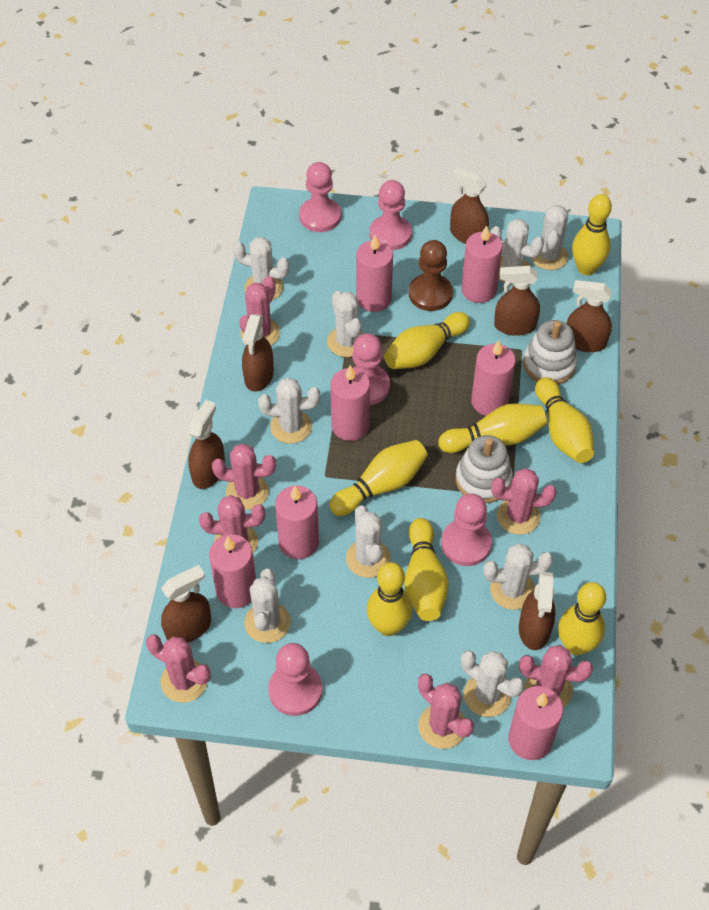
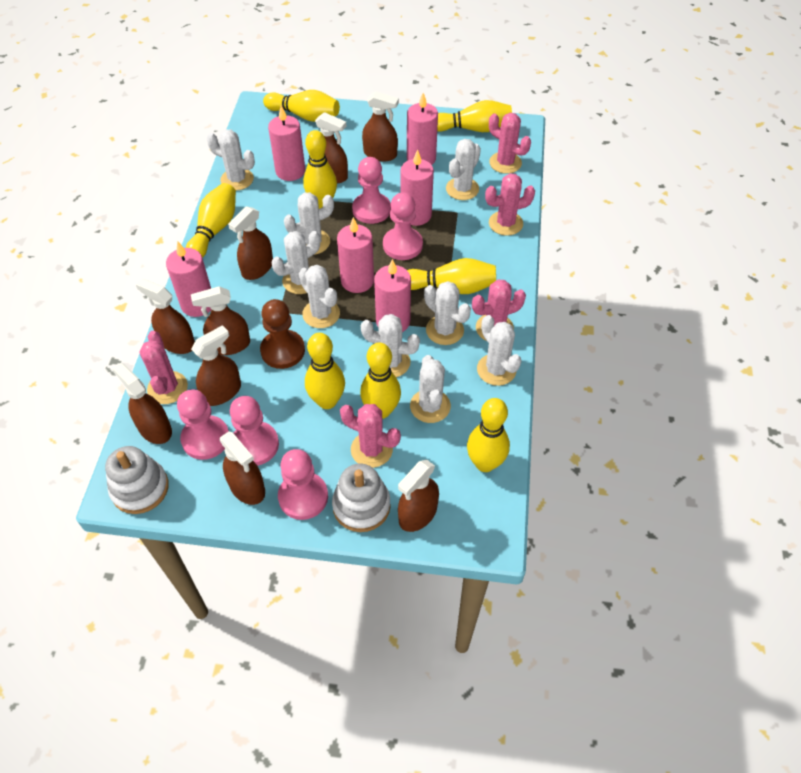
brown spray bottle: [161,565,211,643] [188,400,225,489] [242,314,274,392] [450,167,489,244] [494,266,540,336] [519,572,555,650] [567,280,612,352] = 7 -> [112,363,172,444] [136,279,195,354] [191,286,250,355] [191,325,241,406] [220,431,265,505] [228,206,273,280] [315,112,348,183] [362,91,399,161] [398,459,439,532] = 9
pink cactus: [146,634,211,703] [199,495,265,553] [212,443,276,510] [239,276,280,345] [418,674,474,749] [491,468,557,535] [519,645,593,708] = 7 -> [139,331,188,404] [340,404,401,468] [472,280,526,341] [485,173,535,236] [489,113,531,174] = 5
pink candle: [209,534,256,608] [275,485,319,559] [331,365,370,441] [356,235,393,312] [461,225,503,303] [471,340,516,416] [508,686,563,760] = 7 -> [166,242,211,317] [268,106,305,181] [337,217,374,293] [374,259,411,332] [401,149,434,226] [407,93,438,165] = 6

